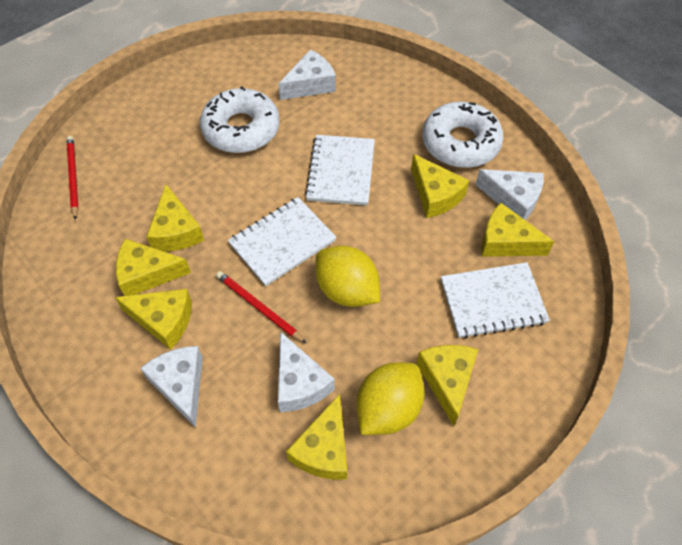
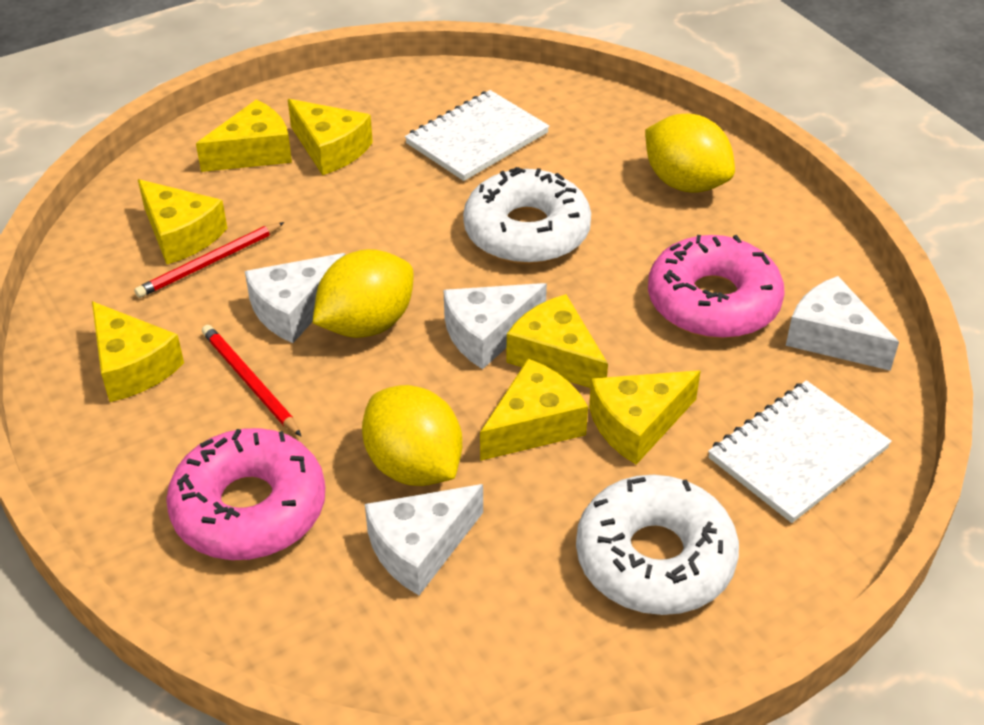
pink donut: none = 0 -> [166,428,325,560] [648,235,785,339] = 2
white notebook: [228,197,337,286] [305,135,375,206] [441,262,550,338] = 3 -> [405,90,549,181] [708,380,892,523] = 2
yellow lemon: [315,246,380,307] [356,362,425,435] = 2 -> [313,249,414,338] [362,385,462,486] [645,114,735,193] = 3

